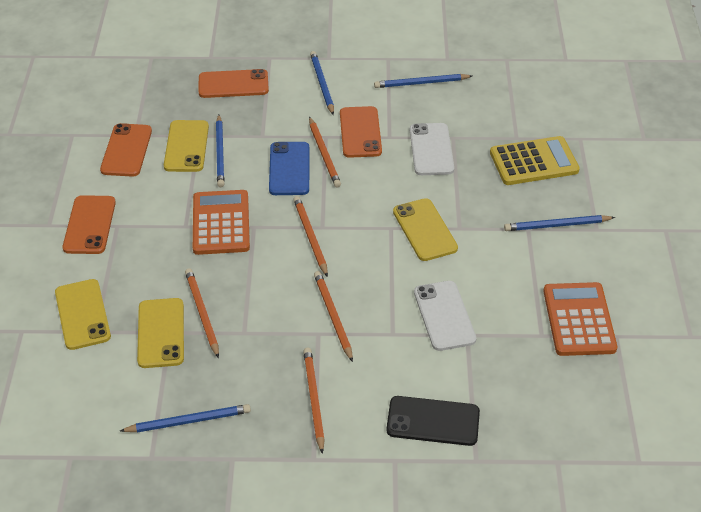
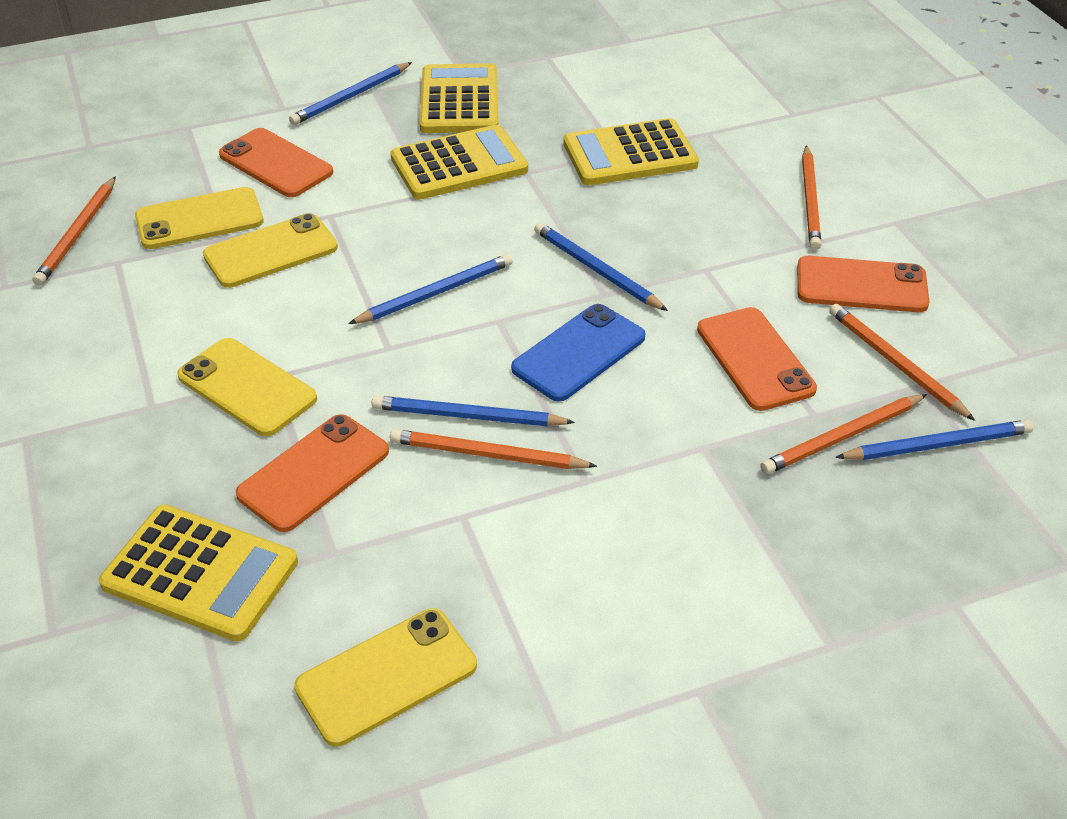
black phone: [386,396,480,446] = 1 -> none = 0
orange calculator: [193,190,250,255] [543,282,617,356] = 2 -> none = 0
white phone: [410,123,454,175] [414,281,476,351] = 2 -> none = 0
yellow calculator: [490,136,580,185] = 1 -> [99,505,298,642] [390,125,528,200] [420,63,498,133] [563,118,699,185] = 4

